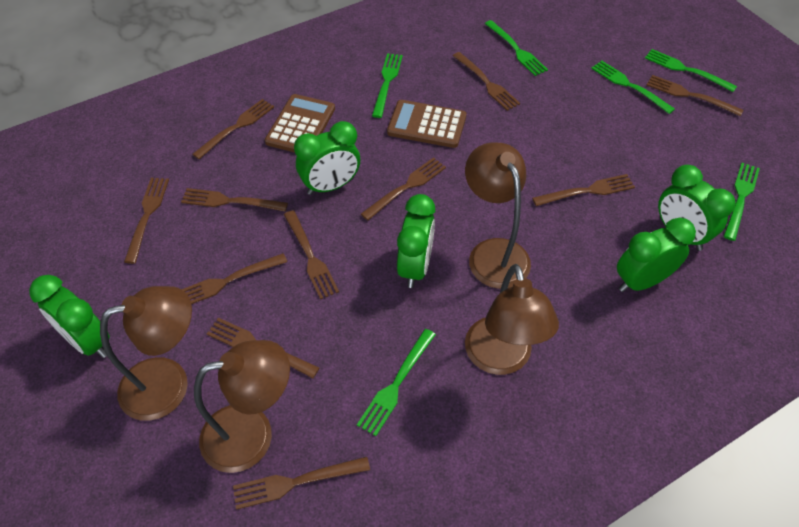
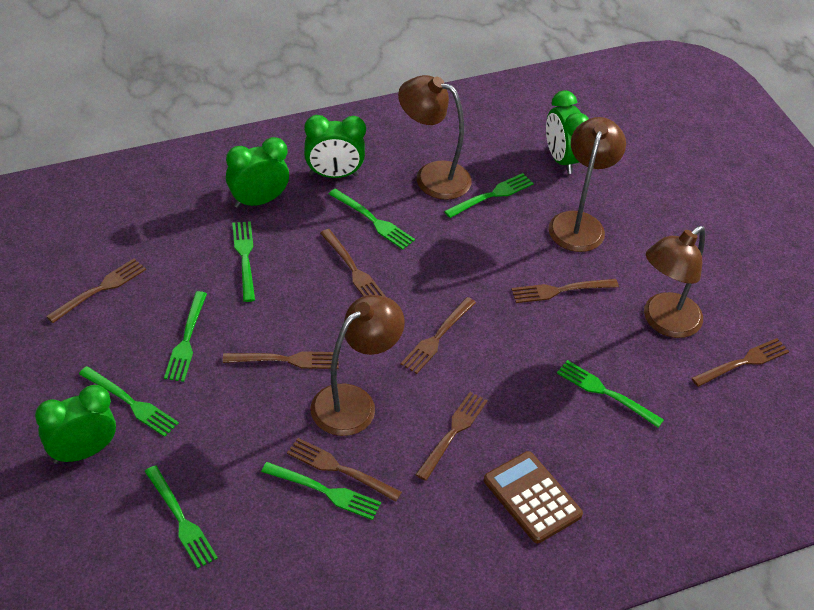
brown calculator: [265,94,335,153] [387,100,466,148] = 2 -> [484,451,583,543] = 1
brown fork: [124,178,169,264] [181,188,288,212] [181,253,287,304] [193,99,274,159] [207,318,319,378] [233,457,370,510] [284,210,339,300] [361,157,446,220] [453,52,520,111] [532,174,635,206] [646,75,744,116] = 11 -> [46,259,146,323] [223,351,339,369] [287,438,402,502] [320,229,386,297] [401,297,476,374] [415,392,488,481] [511,279,619,303] [692,338,789,387] = 8
green clock: [29,275,110,358] [294,121,360,195] [397,194,435,288] [617,218,696,292] [658,165,736,251] = 5 -> [35,385,116,464] [226,137,289,208] [304,115,366,178] [546,91,589,174] = 4
green fork: [357,329,436,436] [372,53,403,118] [485,20,548,76] [591,61,675,114] [645,49,737,92] [723,163,760,241] = 6 -> [79,366,179,437] [145,465,218,569] [164,291,207,382] [232,221,255,302] [261,462,381,520] [329,188,415,250] [444,173,534,218] [557,360,664,428] = 8

